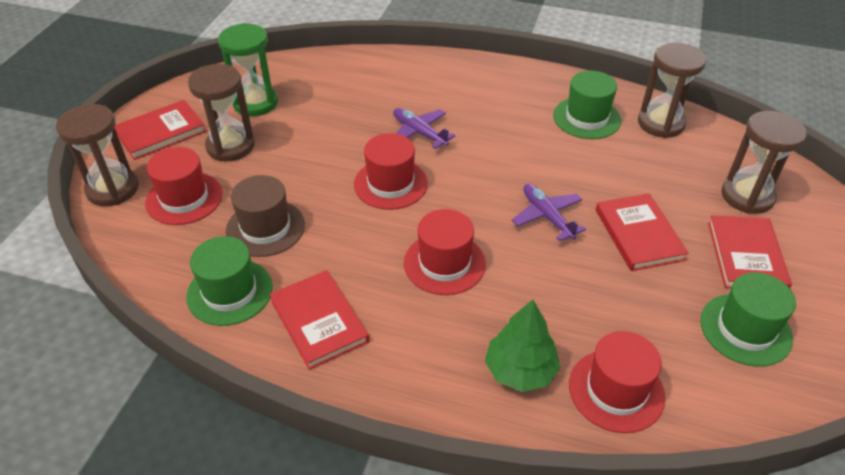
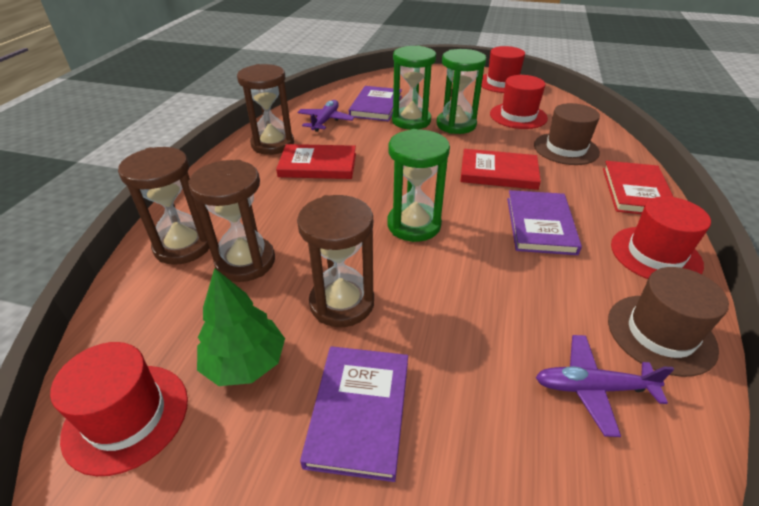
brown hat: [226,175,305,257] = 1 -> [534,103,600,165] [608,267,729,377] = 2
green hat: [186,236,273,326] [553,71,621,139] [700,272,796,367] = 3 -> none = 0
green hourglass: [218,23,278,116] = 1 -> [387,129,450,242] [392,45,436,130] [437,49,486,134] = 3
purple book: none = 0 -> [300,346,408,482] [349,86,402,121] [507,190,582,255] = 3
red book: [115,100,206,160] [269,270,369,370] [596,193,689,271] [708,215,792,289] = 4 -> [276,144,356,179] [460,149,541,190] [603,161,673,214] = 3

